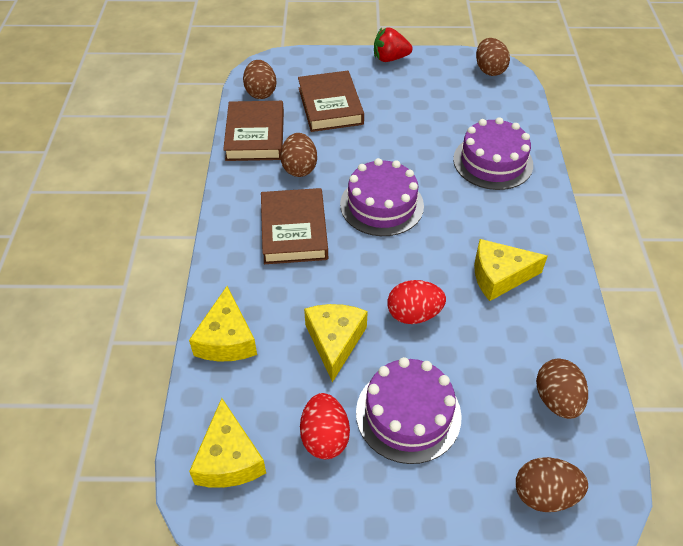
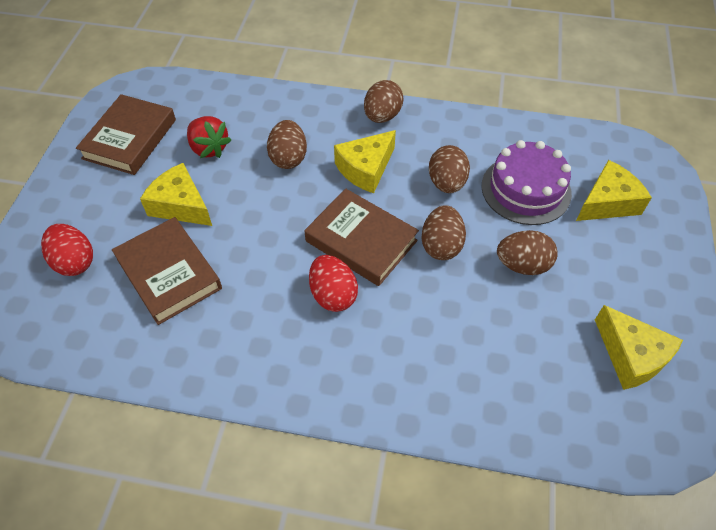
purple cake: [340,158,424,236] [356,357,462,464] [453,117,533,190] = 3 -> [482,140,572,225] = 1

